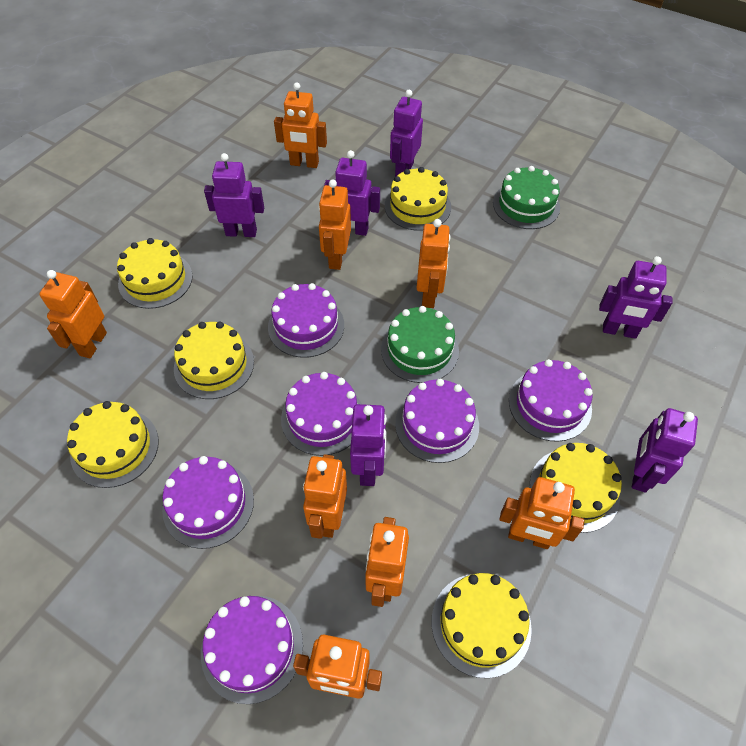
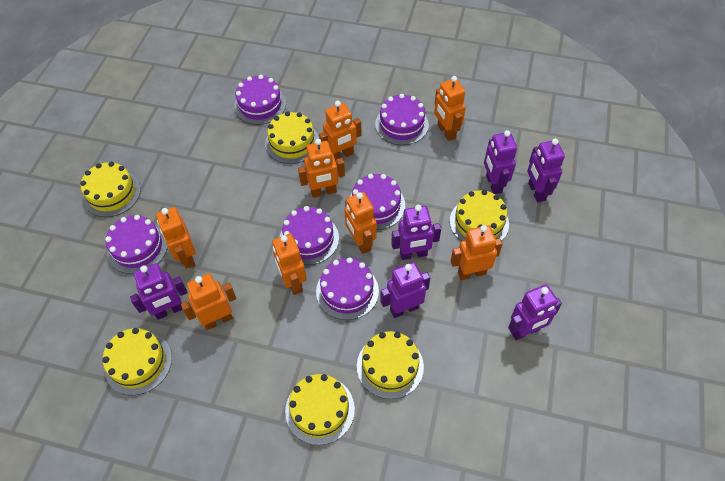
green cake: [381,306,459,383] [493,166,560,229] = 2 -> none = 0

